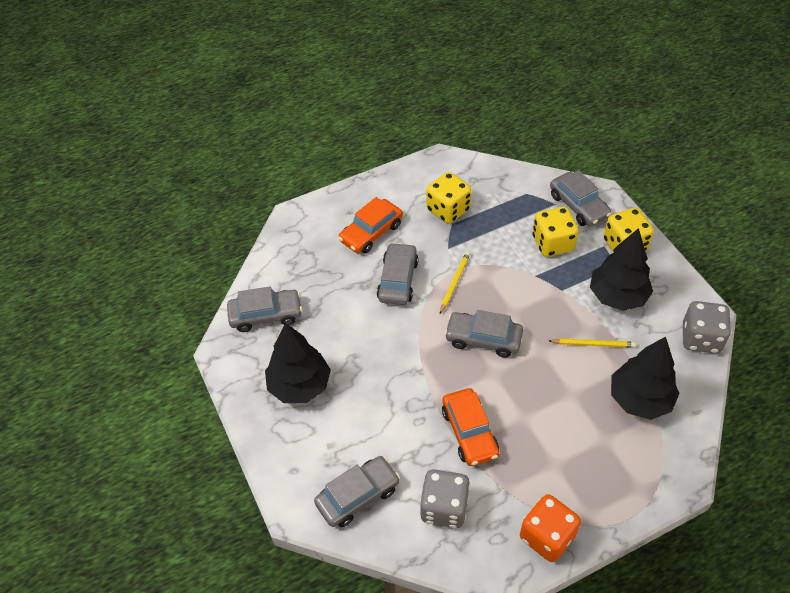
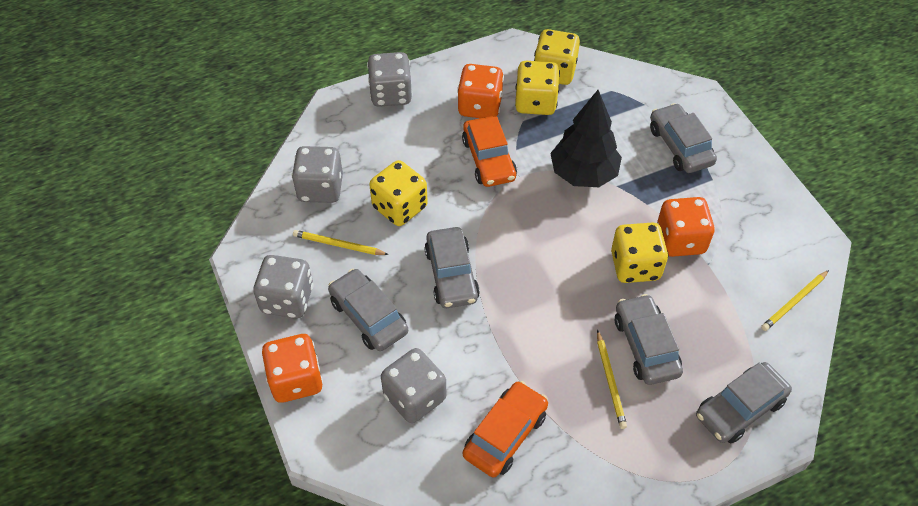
black tree: [265,323,331,403] [590,228,653,311] [611,337,679,420] = 3 -> [550,90,622,187] = 1
grey dice: [420,469,470,528] [683,301,731,354] = 2 -> [254,255,314,318] [292,146,343,203] [367,52,412,107] [381,348,447,423] = 4
orange dice: [520,494,581,562] = 1 -> [262,334,323,403] [457,64,504,118] [657,197,715,257] = 3
yellow dice: [426,172,471,224] [532,207,579,257] [604,208,654,253] = 3 -> [369,160,428,226] [515,61,560,115] [534,29,580,85] [611,222,669,283] = 4
yellow pencil: [440,252,470,314] [549,338,636,348] = 2 -> [293,230,389,255] [597,330,627,429] [761,270,829,331] = 3

